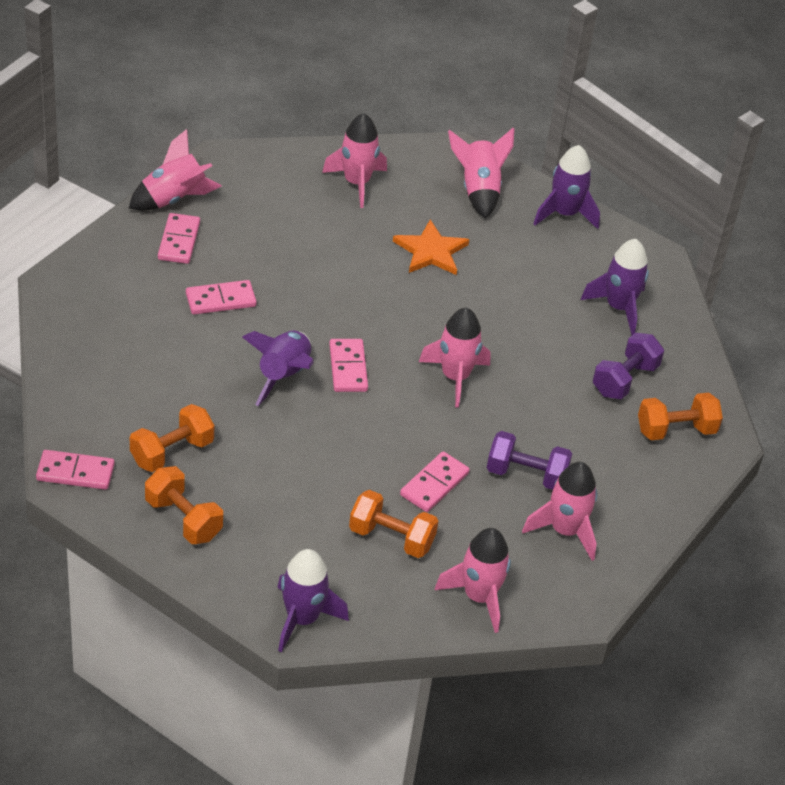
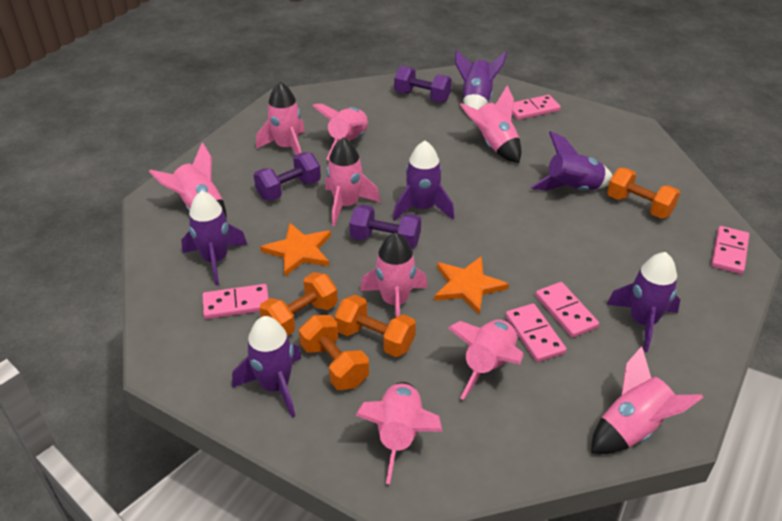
orange star: [393,220,469,275] = 1 -> [260,223,331,276] [434,256,509,315] = 2
pink rocket: [129,129,222,211] [322,113,387,208] [419,307,491,408] [435,528,511,633] [448,128,514,219] [522,462,598,561] = 6 -> [149,142,227,219] [256,82,305,155] [313,104,368,160] [325,137,381,227] [355,382,442,484] [360,232,428,317] [448,319,523,400] [460,85,521,163] [591,346,703,454] = 9
purple dumbbell: [487,431,572,490] [593,333,664,400] = 2 -> [254,152,321,201] [350,205,421,249] [394,66,452,102] = 3
purple rocket: [242,331,314,406] [277,549,349,653] [533,145,600,229] [581,239,649,335] = 4 -> [181,191,247,286] [232,316,301,418] [393,141,454,221] [455,50,507,110] [531,131,613,191] [607,252,680,353] = 6

